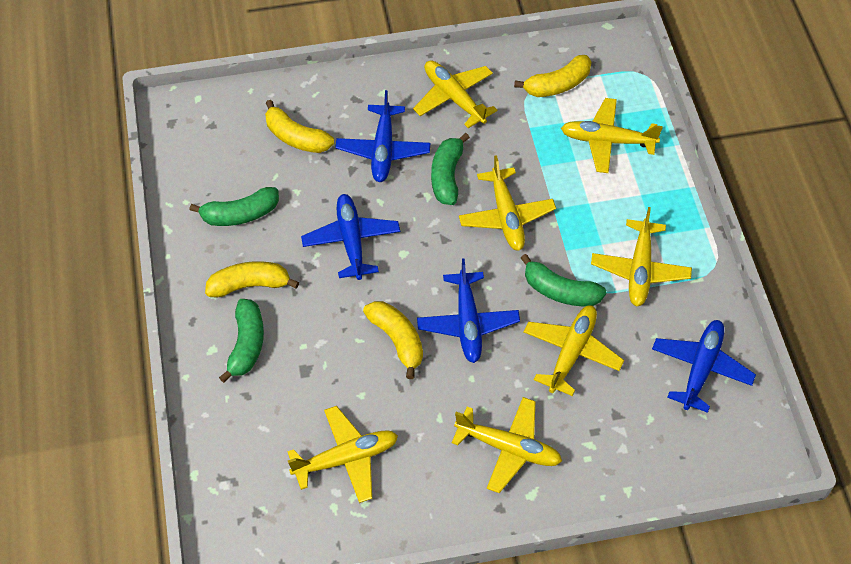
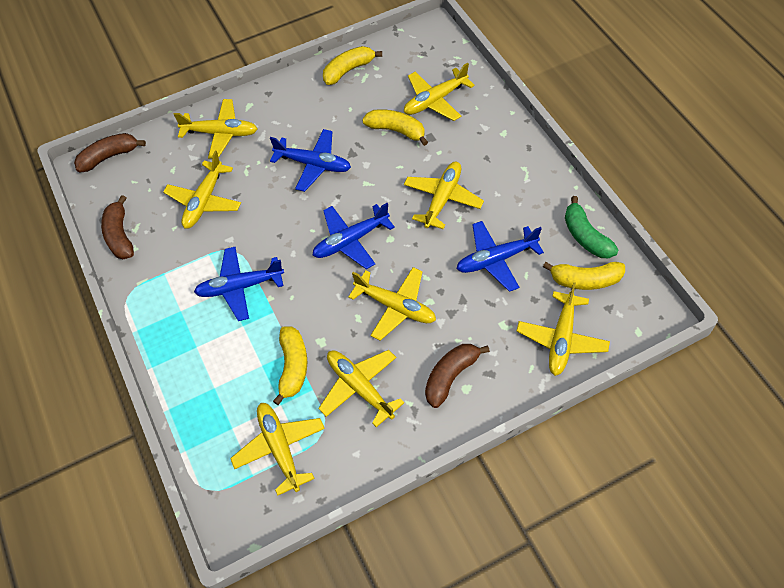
brown banana: none = 0 -> [74,133,146,172] [101,195,134,259] [425,344,490,408] = 3
green banana: [189,187,279,226] [219,299,264,383] [431,133,470,205] [521,254,607,307] = 4 -> [565,196,619,258] = 1
yellow plane: [288,406,398,503] [413,60,497,128] [452,397,562,493] [459,155,556,251] [523,305,624,396] [561,98,663,173] [591,207,692,306] = 7 -> [163,151,241,229] [173,99,257,159] [230,403,325,496] [318,350,405,427] [348,267,436,341] [404,63,475,121] [404,162,484,229] [517,282,610,376] = 8

